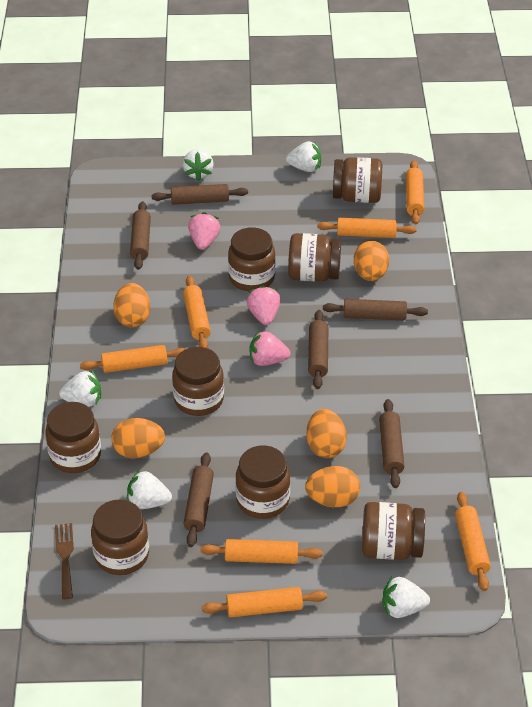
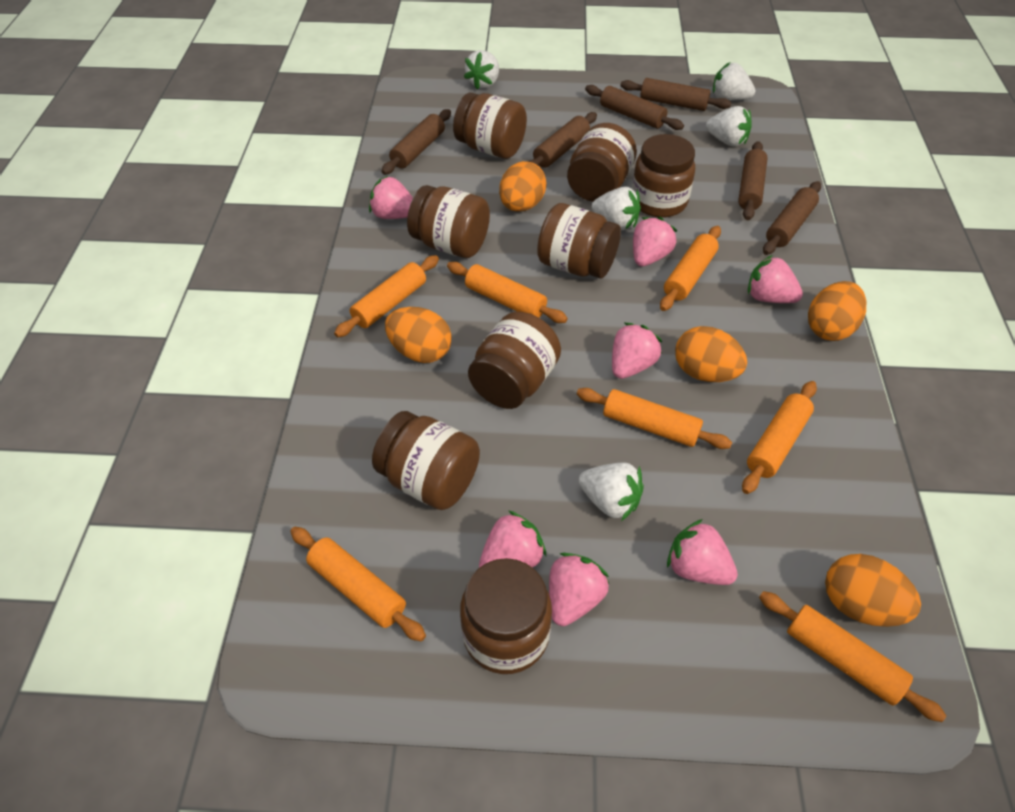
brown fork: [55,523,74,599] = 1 -> none = 0
pink strawberry: [188,212,220,250] [247,286,281,325] [250,331,290,366] = 3 -> [369,176,413,219] [479,510,546,568] [549,553,609,626] [612,323,662,379] [633,217,678,266] [667,519,738,585] [748,255,803,303] = 7

